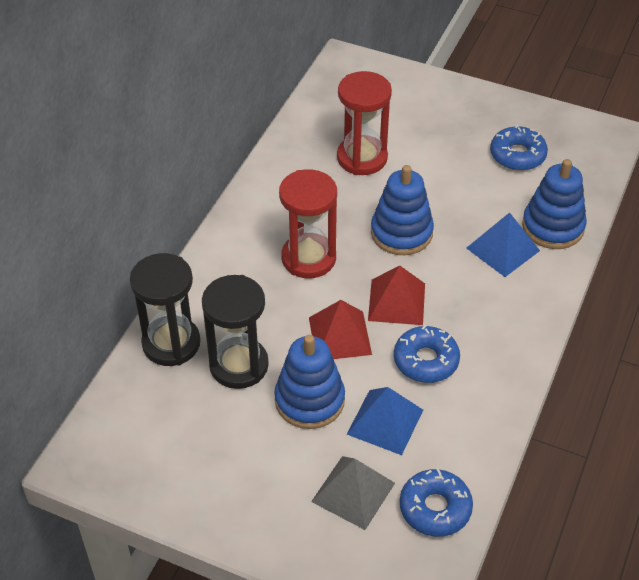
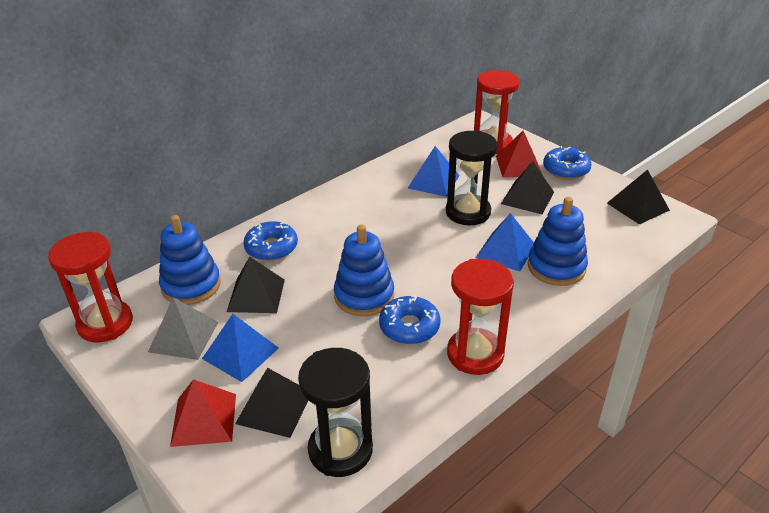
black pyramid: none = 0 -> [227,257,285,313] [235,368,309,438] [501,161,554,214] [607,169,670,225] = 4
blue pyramid: [347,387,423,455] [466,212,540,277] = 2 -> [202,314,279,382] [408,146,460,197] [476,213,534,271] = 3
red hourglass: [279,169,337,278] [337,71,392,175] = 2 -> [48,232,133,342] [447,259,514,375] [474,70,520,154] = 3

